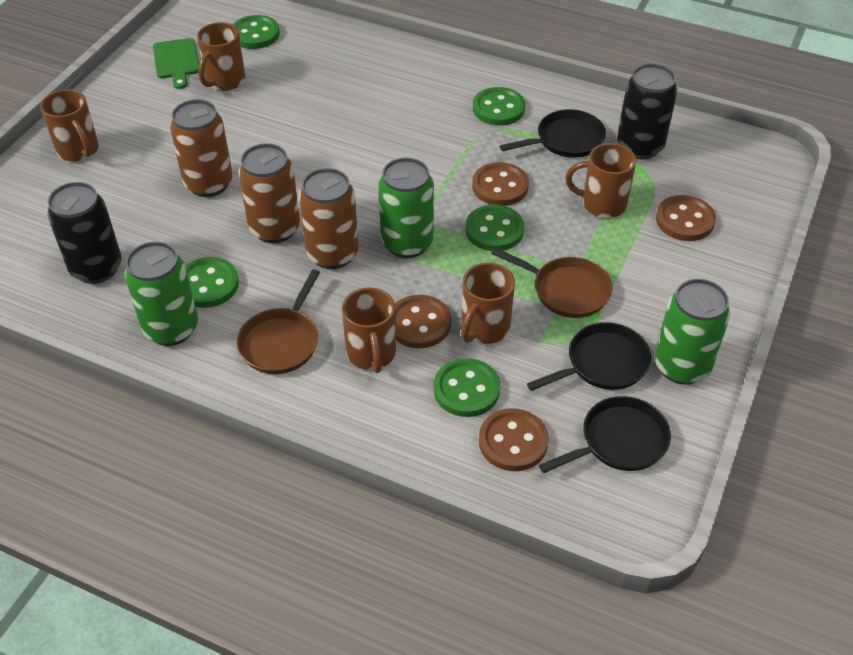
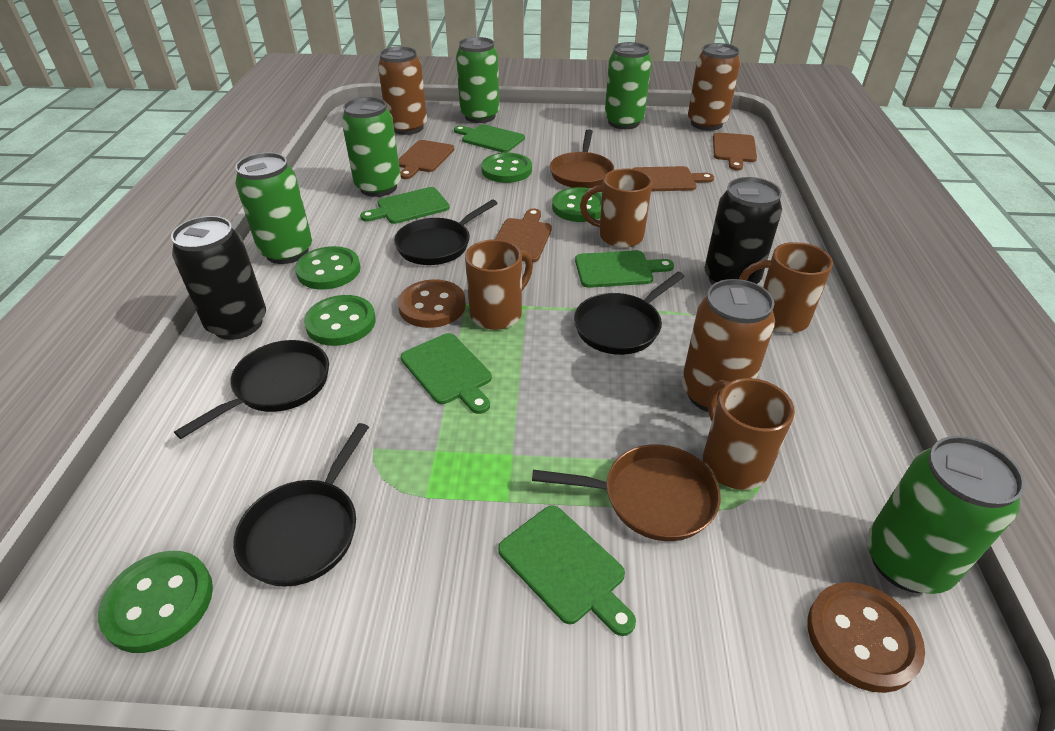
black pan: [500,109,606,158] [527,322,651,391] [539,396,671,473] = 3 -> [174,340,329,439] [233,423,369,587] [394,199,498,265] [574,272,685,355] = 4
brown button: [395,295,451,348] [472,162,529,206] [479,408,549,471] [656,195,716,241] = 4 -> [398,279,466,328] [807,582,925,693] = 2
brown cutting board: none = 0 -> [398,140,454,179] [495,209,552,262] [632,166,714,191] [713,132,757,171] = 4
brown mug: [40,89,99,162] [197,22,245,91] [342,287,396,373] [461,263,515,344] [565,143,637,218] = 5 -> [465,239,533,330] [580,168,652,248] [703,378,795,490] [739,242,833,333] = 4
green can: [125,241,198,346] [378,158,434,258] [655,279,730,385] = 3 -> [235,153,312,264] [342,97,401,197] [456,37,499,123] [605,42,652,129] [867,436,1025,594] = 5
green cutting board: [153,38,199,89] = 1 -> [360,187,450,224] [401,333,492,414] [454,125,525,153] [498,505,636,636] [575,250,674,288] = 5

